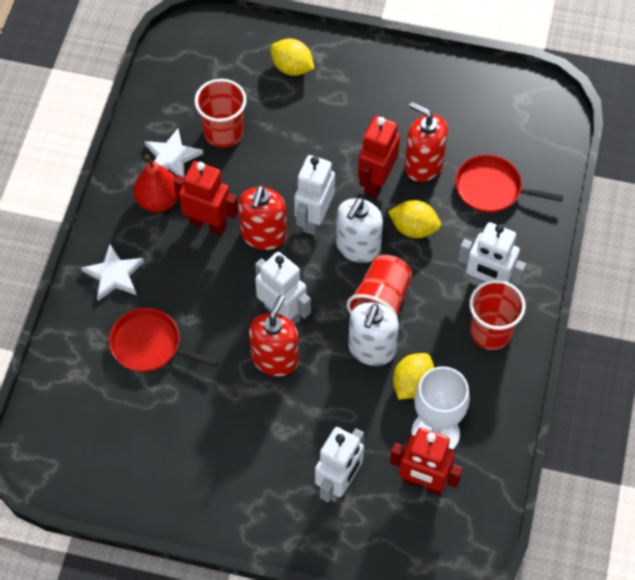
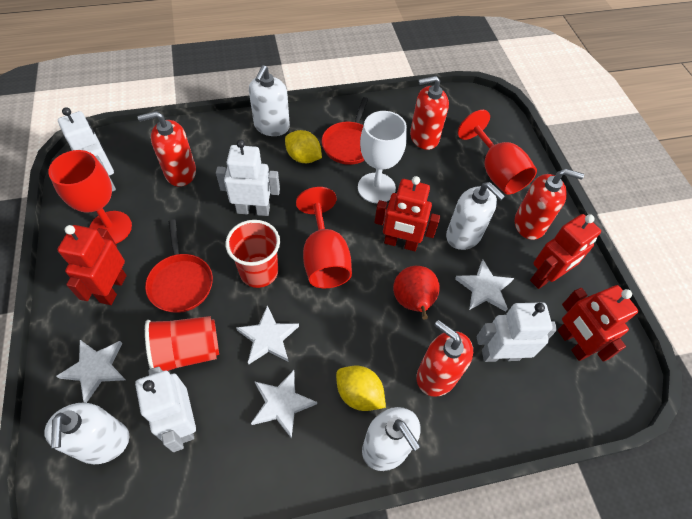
red cup: [194,79,247,148] [347,255,412,320] [469,280,526,350] = 3 -> [145,316,219,371] [225,220,280,288] = 2
red goblet: none = 0 -> [48,150,132,244] [296,187,352,288] [458,110,537,194] = 3
red robot: [174,161,238,235] [358,116,400,197] [390,428,462,495] = 3 -> [57,225,127,305] [374,176,440,251] [530,214,601,289] [558,285,638,362] = 4
red soap dispenser: [238,185,287,250] [249,295,299,376] [405,102,448,182] = 3 -> [137,111,196,187] [410,76,449,150] [416,320,473,397] [515,169,584,240] = 4
white soap dispenser: [336,198,383,263] [348,302,399,366] = 2 -> [44,402,129,464] [249,65,290,136] [362,407,421,471] [446,182,505,250] = 4
white star: [81,244,144,301] [144,129,203,177] = 2 -> [56,340,126,403] [236,305,299,364] [251,370,317,439] [455,260,514,312] = 4
yellow lemon: [270,39,314,76] [388,200,441,238] [393,353,434,400] = 3 -> [285,130,322,163] [336,366,386,411] = 2

